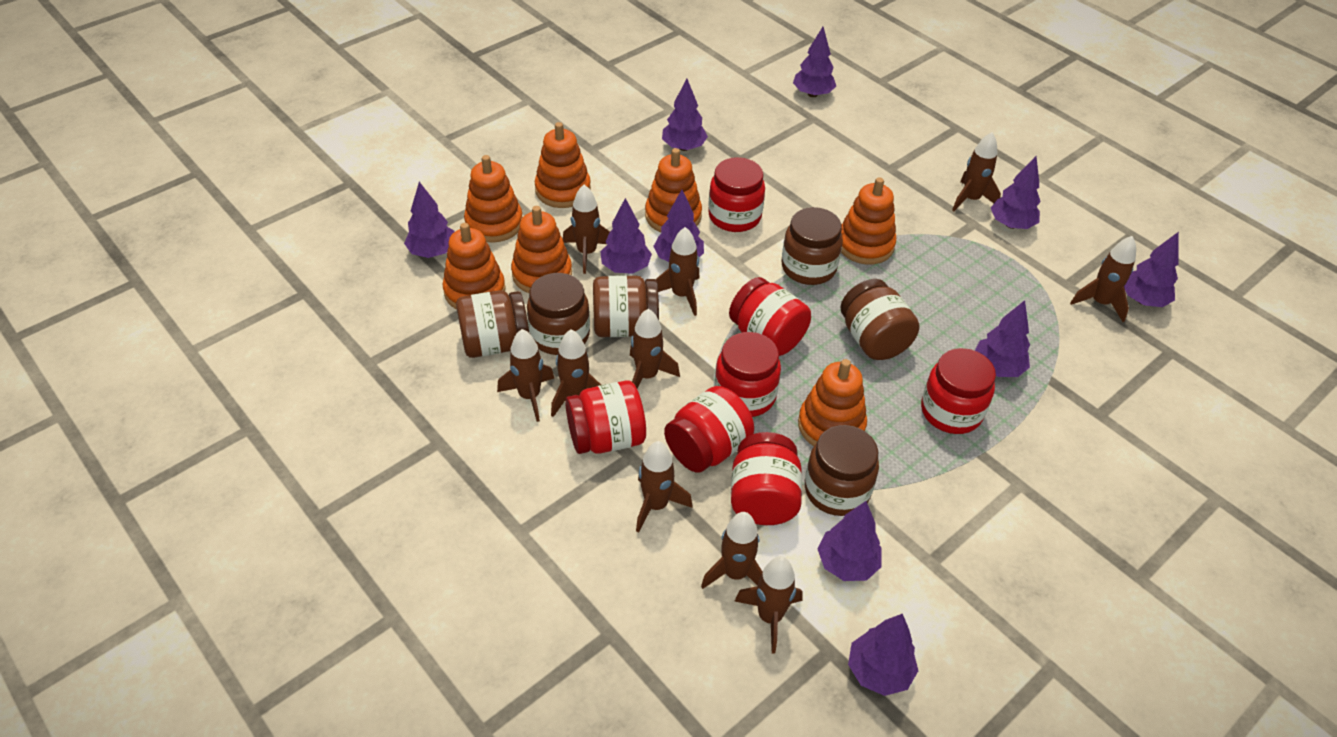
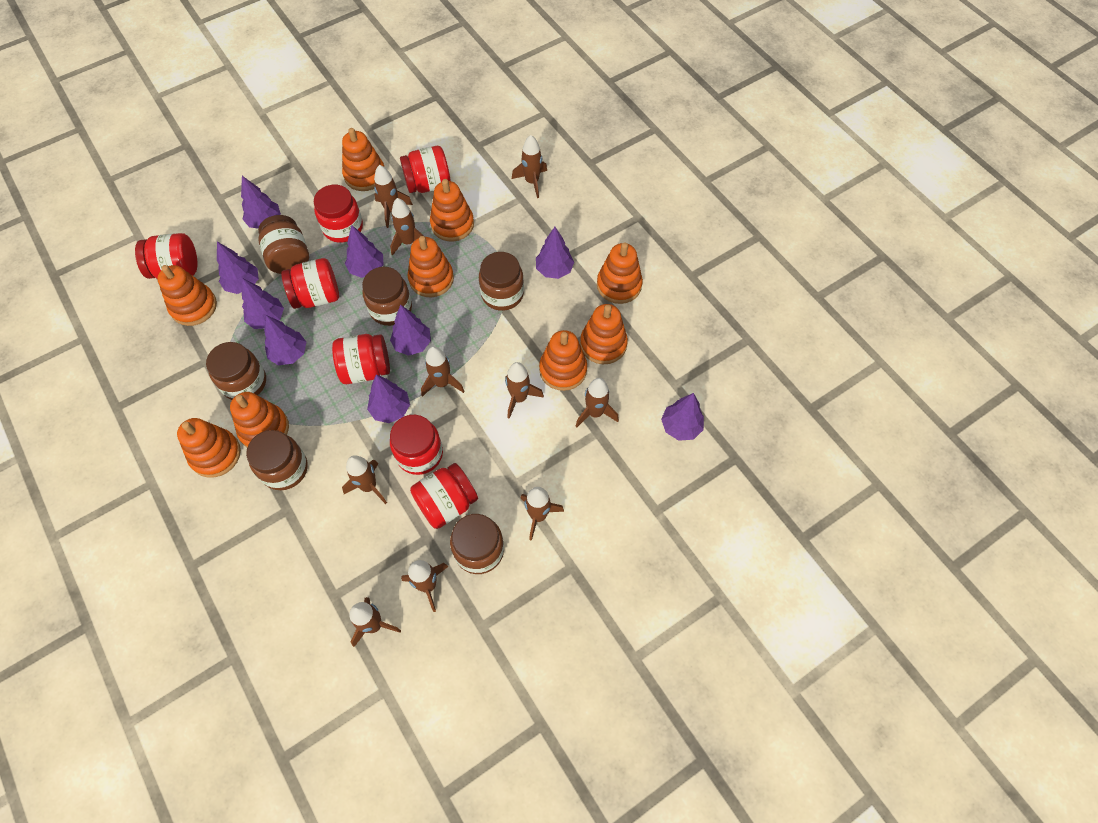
orange stacking toy: [443,223,505,309] [464,155,523,243] [511,206,572,293] [534,122,591,208] [645,148,702,232] [798,359,867,446] [841,177,896,265] = 7 -> [157,265,217,326] [177,418,241,478] [230,392,289,447] [342,128,384,191] [408,236,454,297] [430,179,474,241] [539,330,587,391] [580,304,628,364] [597,242,643,304] = 9
purple tree: [404,182,455,258] [600,198,652,274] [653,190,704,262] [662,79,708,151] [793,27,836,97] [818,501,882,581] [848,614,918,696] [975,300,1030,377] [991,156,1041,229] [1124,232,1179,307] = 10 -> [217,242,259,294] [241,176,281,229] [242,278,284,329] [264,315,306,365] [345,225,383,278] [367,374,410,423] [390,304,431,356] [536,227,574,279] [661,393,704,441] = 9

